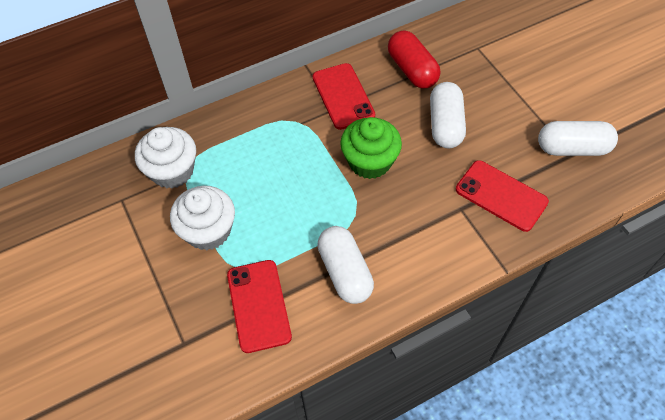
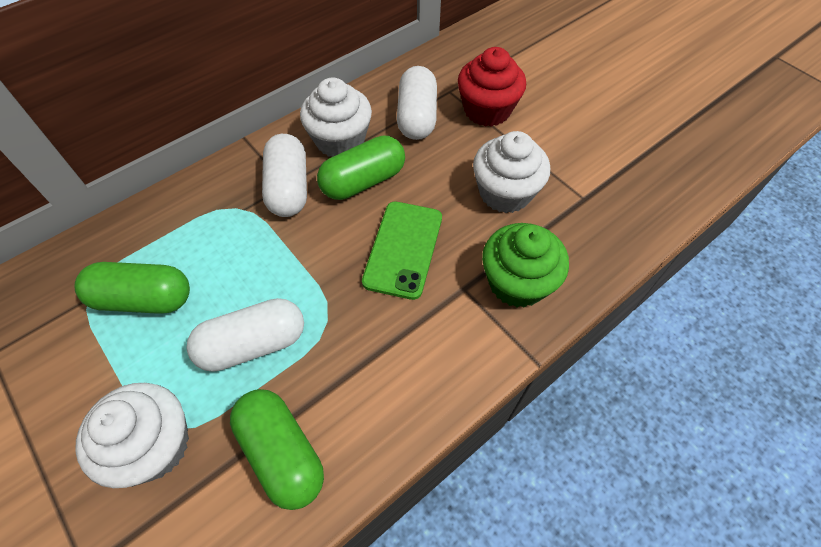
green capsule: none = 0 -> [74,262,190,314] [230,389,324,510] [317,135,405,200] = 3
green phone: none = 0 -> [362,202,442,300] = 1
red capsule: [388,31,440,89] = 1 -> none = 0
red cupcake: none = 0 -> [458,47,526,127] = 1
red phone: [227,260,292,353] [313,63,375,130] [456,160,549,232] = 3 -> none = 0
white cupcake: [135,127,196,189] [170,186,235,250] = 2 -> [75,383,189,488] [300,78,372,157] [473,131,550,213] = 3

